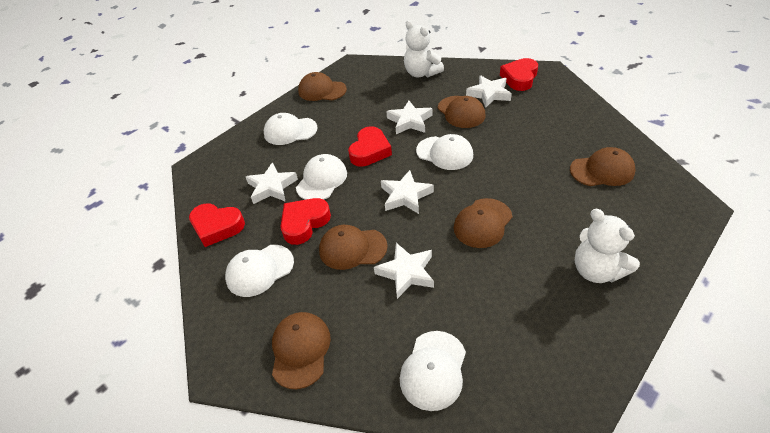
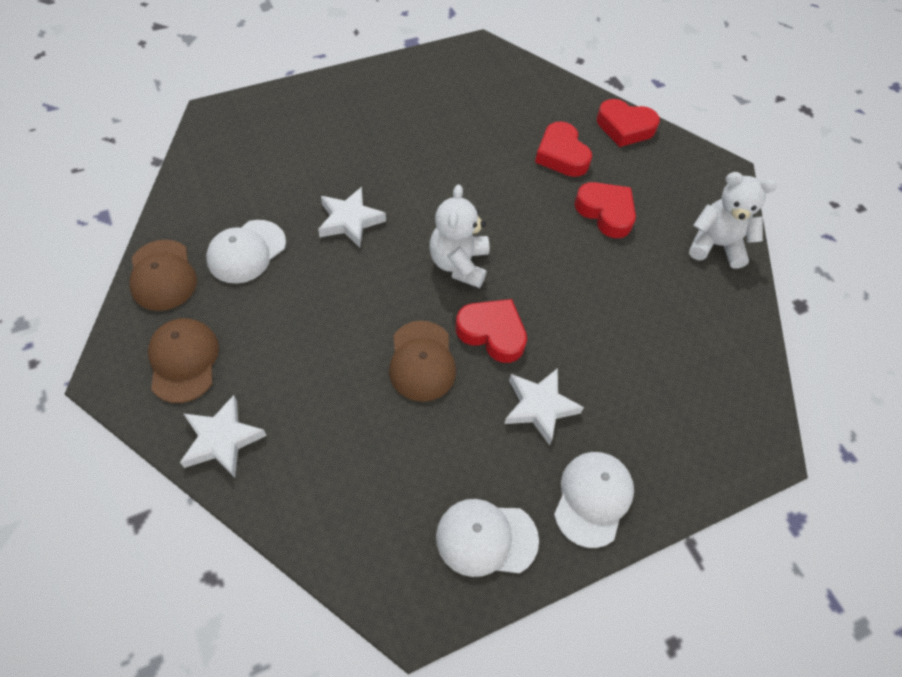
brown cap: [272,312,331,389] [298,72,347,101] [319,225,388,270] [438,96,485,128] [454,198,513,248] [570,147,636,186] = 6 -> [129,239,197,311] [148,318,219,403] [389,321,456,402] = 3
white cap: [225,245,294,297] [264,113,318,145] [296,154,347,200] [400,331,466,411] [416,134,473,170] = 5 -> [206,220,286,284] [436,499,539,577] [554,452,634,548] = 3
white star: [246,162,298,204] [374,243,434,299] [381,170,434,214] [386,101,433,134] [466,75,512,108] = 5 -> [180,395,267,478] [318,187,386,248] [504,368,584,445] = 3

